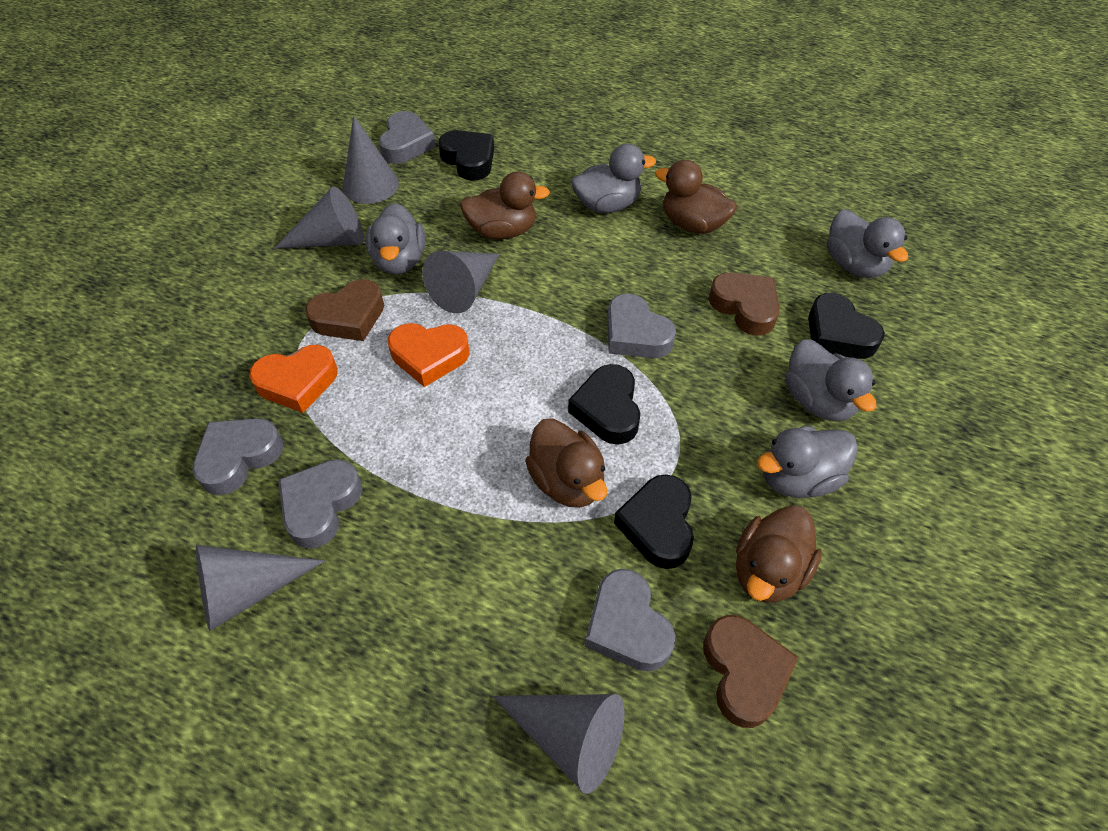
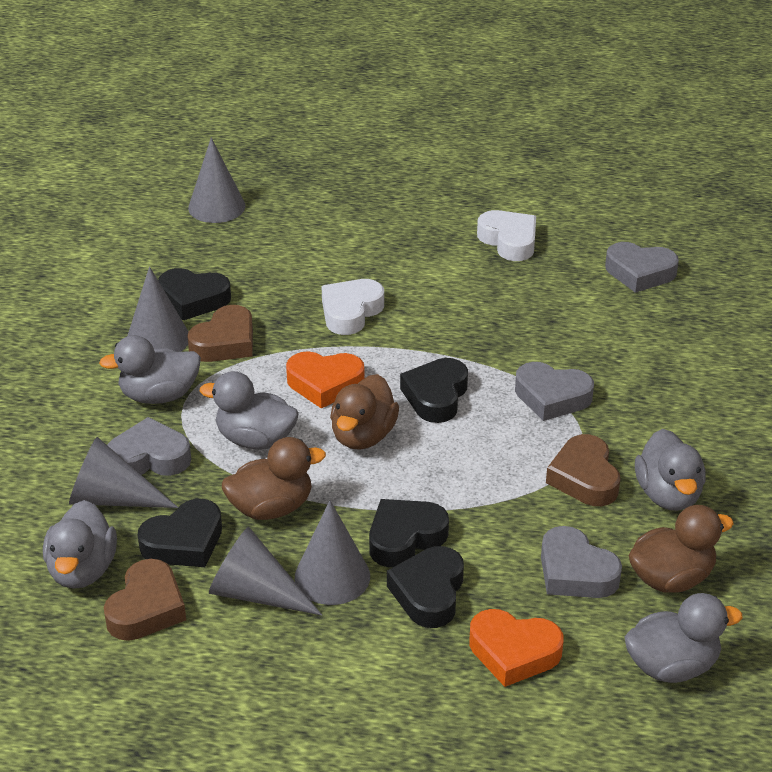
black heart: [438,130,494,181] [568,364,640,445] [614,474,694,569] [808,293,885,359] = 4 -> [138,499,222,567] [158,268,231,320] [369,499,449,567] [387,546,464,628] [400,358,468,423] = 5
brown duck: [460,172,550,239] [525,418,607,508] [655,160,737,234] [736,505,822,603] = 4 -> [222,437,326,520] [330,374,399,450] [628,505,734,593] = 3
grey heart: [192,418,283,495] [278,459,362,549] [379,111,436,164] [585,569,675,672] [607,294,676,358] = 5 -> [107,417,191,476] [515,362,594,421] [541,526,622,598] [605,242,679,293] = 4
white heart: none = 0 -> [321,279,384,335] [477,210,536,261] = 2

